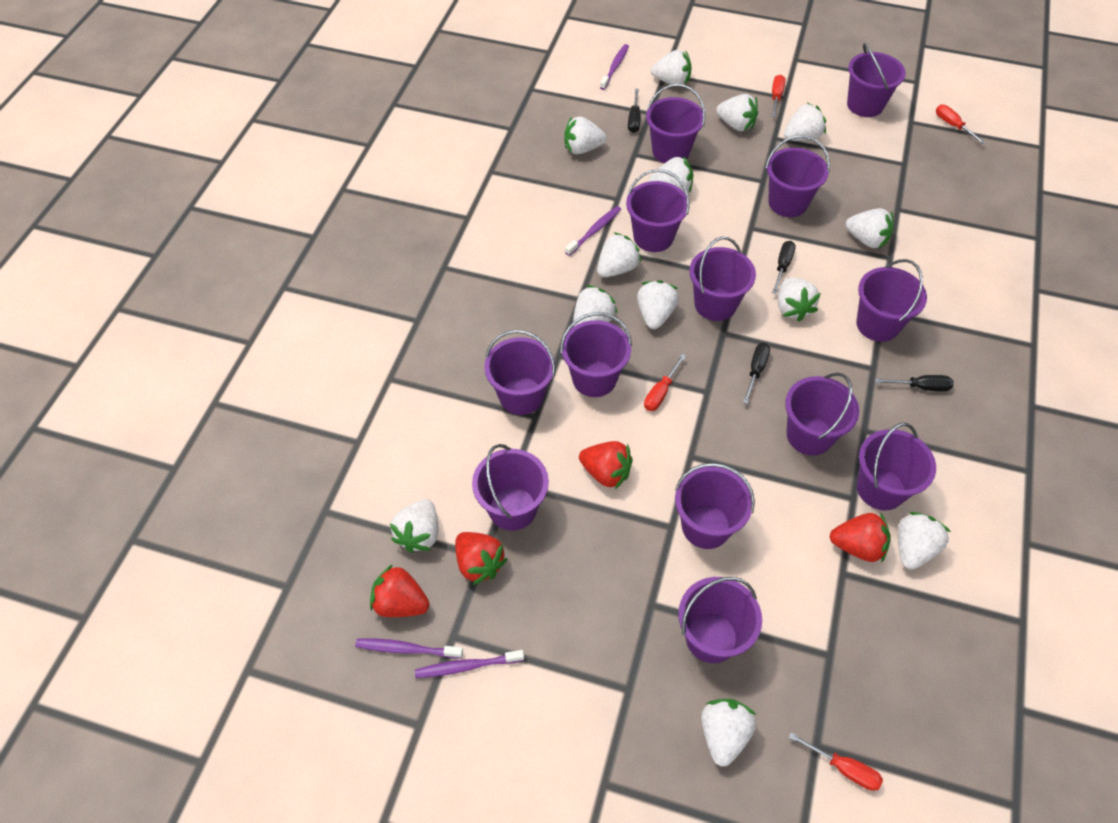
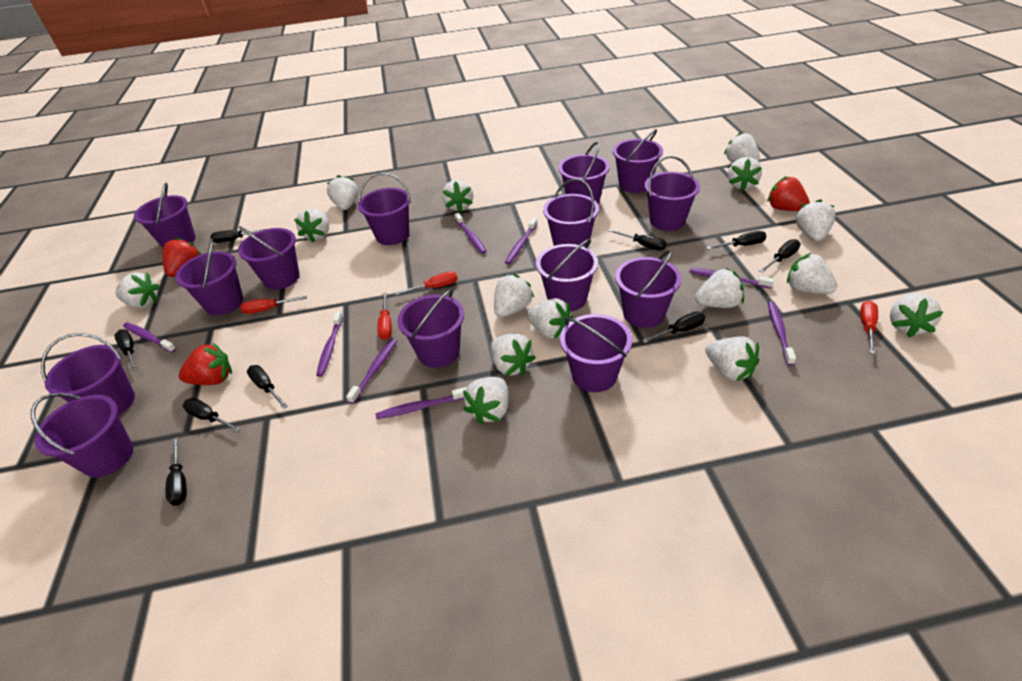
black screwdriver: [628,89,640,133] [743,343,770,404] [772,241,796,294] [875,375,953,391] = 4 -> [115,329,137,371] [166,437,187,506] [183,398,241,432] [210,229,265,243] [247,365,288,409] [608,229,666,251] [642,311,705,343] [706,231,766,250] [759,239,801,273] = 9
purple bucket: [472,444,549,531] [484,330,555,415] [560,312,632,397] [626,169,690,252] [646,84,705,163] [675,463,755,549] [678,577,762,663] [689,236,756,321] [766,135,830,217] [785,373,859,456] [847,43,906,117] [856,259,927,342] [857,423,936,510] = 13 -> [31,393,133,478] [41,333,135,415] [134,182,196,248] [175,239,243,316] [238,226,300,290] [358,172,411,245] [398,289,464,368] [536,239,598,311] [543,179,599,248] [559,142,610,204] [560,314,632,392] [613,129,663,193] [615,250,681,328] [644,156,700,231] = 14
purple toothbrush: [355,638,463,658] [415,650,524,678] [565,206,621,256] [600,44,629,90] = 4 -> [123,322,176,353] [316,311,343,377] [346,339,397,404] [375,387,467,419] [454,213,487,254] [505,218,538,264] [689,268,774,288] [768,301,796,366] = 8
red strawberry: [370,564,429,617] [455,532,507,585] [579,441,633,489] [829,512,891,562] = 4 -> [163,237,201,277] [179,342,232,385] [768,176,810,211] = 3
white strawberry: [390,499,438,553] [564,116,607,154] [573,285,618,327] [597,232,641,277] [637,280,679,329] [649,156,693,193] [651,50,692,85] [701,699,756,766] [716,94,758,131] [778,278,821,321] [784,103,826,141] [846,208,893,249] [898,512,951,570] = 13 -> [115,272,160,308] [294,208,329,243] [327,175,358,210] [442,180,473,213] [463,377,509,425] [491,334,536,376] [494,274,535,317] [527,298,573,339] [695,268,744,308] [705,336,759,381] [724,132,760,162] [728,157,762,191] [787,253,837,294] [796,199,836,241] [890,293,943,337] = 15

